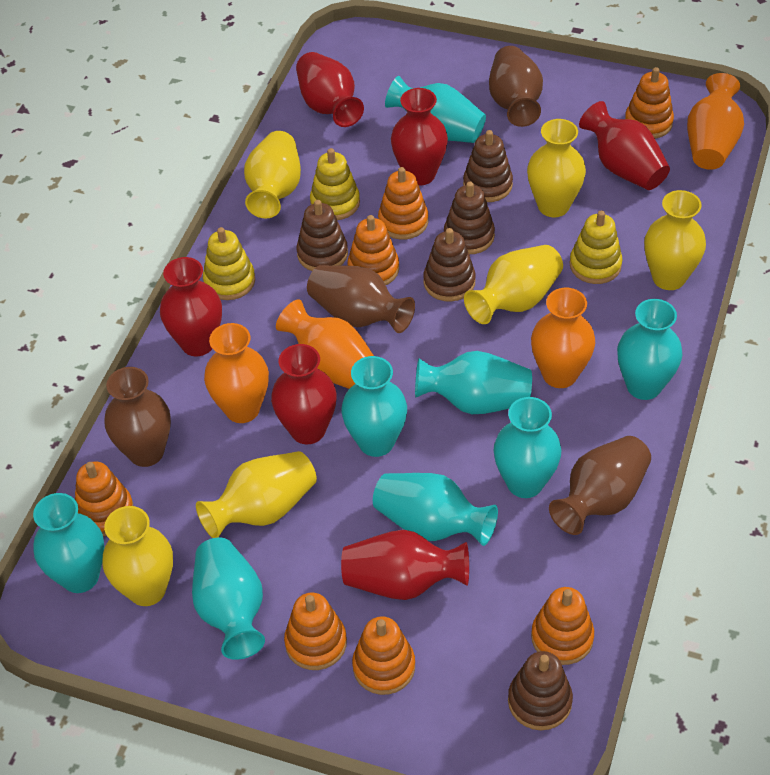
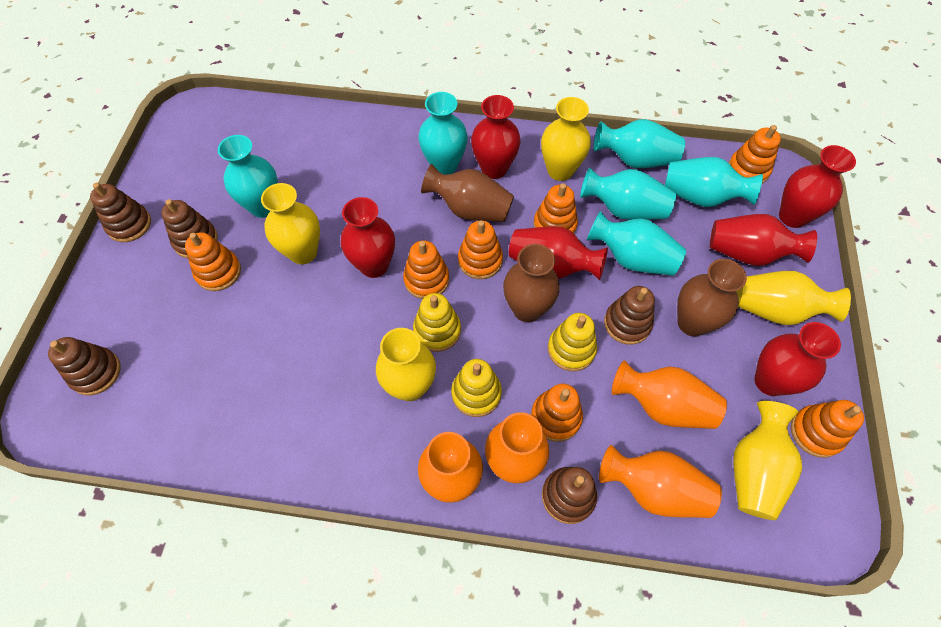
brown vase: [104,367,171,467] [307,265,415,333] [489,46,543,127] [549,436,651,535] = 4 -> [421,164,514,222] [503,244,560,322] [677,259,747,336] = 3
turquoise vase: [33,493,104,593] [192,538,265,660] [341,356,407,457] [373,473,498,546] [385,76,486,143] [415,351,532,414] [494,397,561,498] [617,299,682,400] = 8 -> [218,135,278,218] [418,92,468,175] [580,167,676,220] [587,211,686,276] [593,119,685,168] [665,157,763,207] = 6
yellow vase: [102,506,173,606] [196,451,317,538] [244,131,301,218] [464,245,563,324] [527,119,586,217] [644,190,706,290] = 6 -> [261,183,320,264] [376,328,436,401] [541,97,591,181] [733,401,802,520] [736,271,851,325] = 5

